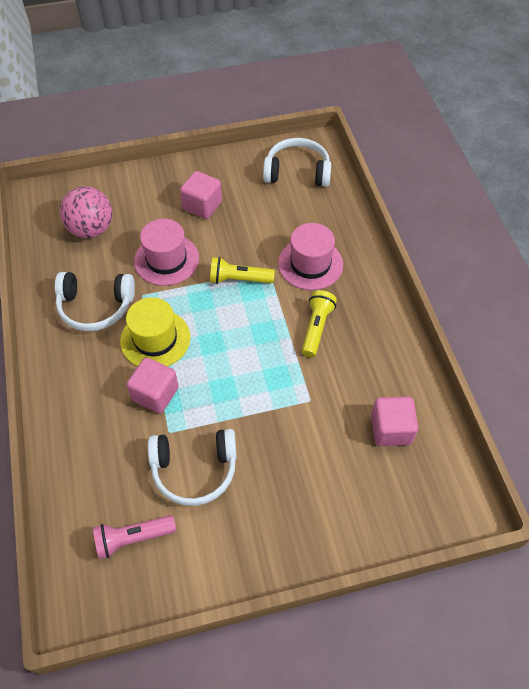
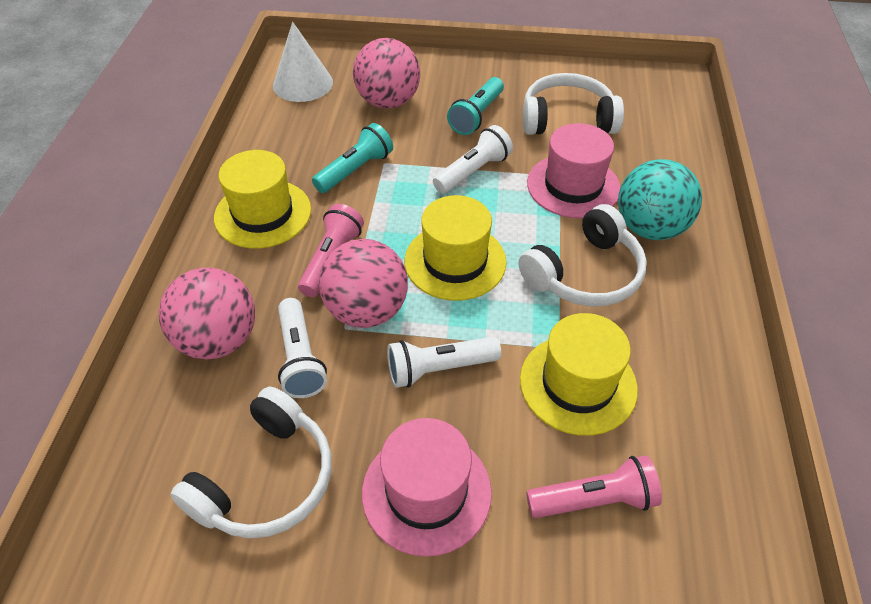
pink ball: [60,186,112,238] = 1 -> [159,268,255,359] [319,239,408,328] [353,38,420,109] = 3
pink cube: [126,357,179,413] [180,171,222,219] [371,397,418,446] = 3 -> none = 0
pink flashlight: [93,515,176,559] = 1 -> [298,204,364,297] [526,455,662,518] = 2
turquoise ball: none = 0 -> [618,159,702,240] = 1
turquoise flashlight: none = 0 -> [312,123,393,193] [447,77,504,135] = 2
white cone: none = 0 -> [273,22,333,102] = 1
white flashlight: none = 0 -> [278,298,327,398] [387,337,501,388] [433,125,513,193] = 3
yellow flashlight: [210,257,275,284] [302,290,337,357] = 2 -> none = 0
yellow hat: [120,297,190,366] = 1 -> [214,150,311,248] [405,195,507,301] [520,313,638,436] = 3

